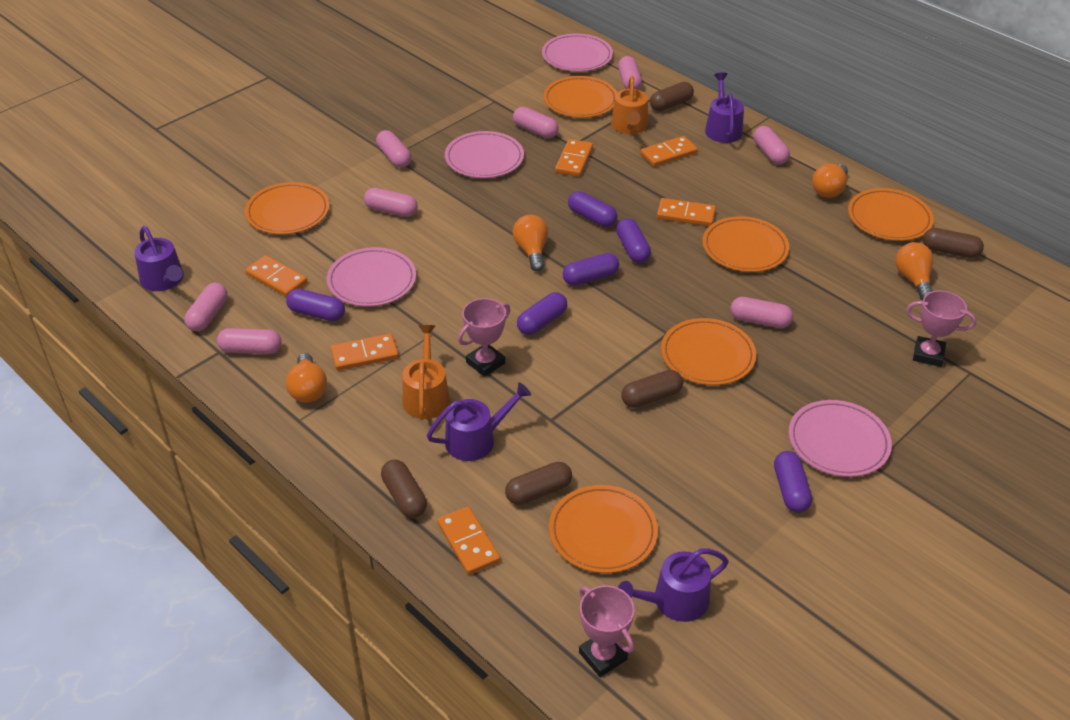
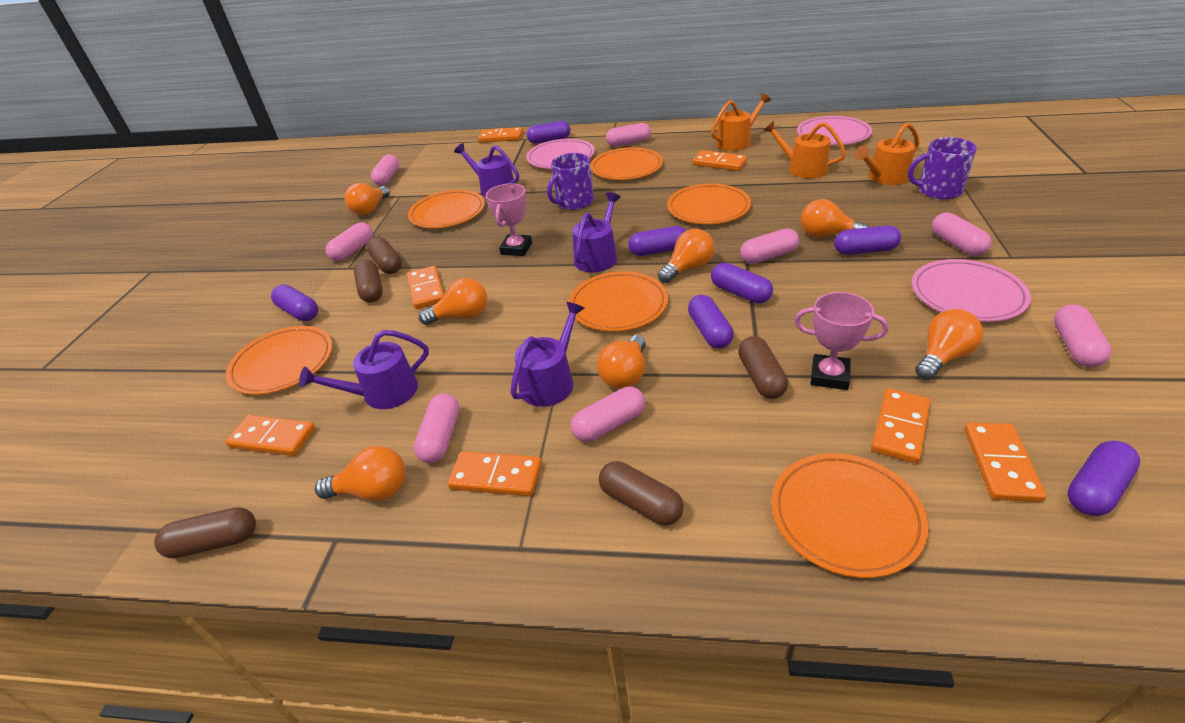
orange domino: [245,255,307,297] [331,334,399,371] [437,506,500,575] [555,139,593,177] [640,136,698,167] [657,198,716,226] = 6 -> [226,415,315,456] [407,266,444,309] [448,451,542,496] [478,127,523,142] [693,150,747,171] [871,388,931,464] [964,422,1046,502] = 7
orange light bulb: [286,353,327,403] [513,215,548,271] [812,164,848,198] [895,242,933,300] = 4 -> [315,446,405,501] [345,183,390,215] [419,278,487,325] [597,335,646,389] [658,229,714,283] [801,199,868,237] [915,309,983,380] = 7
orange watering can: [402,325,450,419] [611,76,648,134] = 2 -> [711,93,771,151] [763,121,846,178] [854,122,920,185] = 3
pink plate: [327,247,416,307] [445,131,524,178] [542,34,613,72] [789,400,892,477] = 4 -> [526,139,595,169] [797,116,872,145] [912,259,1031,322] = 3
pink trophy: [458,298,510,377] [579,585,635,677] [906,290,977,367] = 3 -> [486,183,532,256] [794,292,888,390] = 2
purple capsule: [286,289,345,321] [517,292,567,335] [563,253,619,286] [568,191,617,227] [616,218,651,263] [774,451,812,513] = 6 -> [271,284,318,321] [527,121,570,144] [628,226,686,256] [688,295,734,349] [711,263,773,303] [834,226,901,255] [1067,441,1140,516] = 7
purple mug: none = 0 -> [547,153,594,210] [908,137,977,199] = 2

